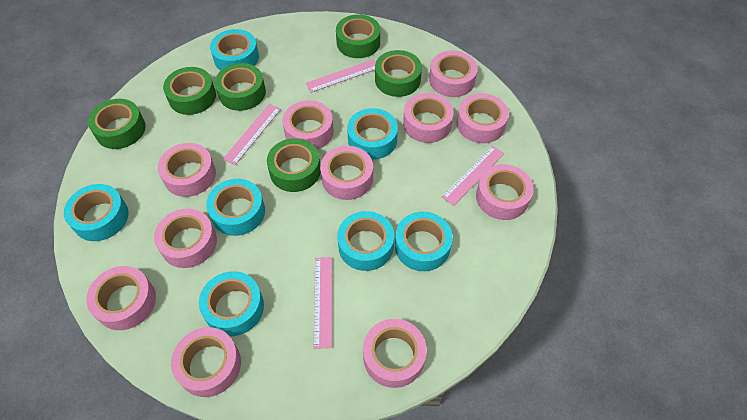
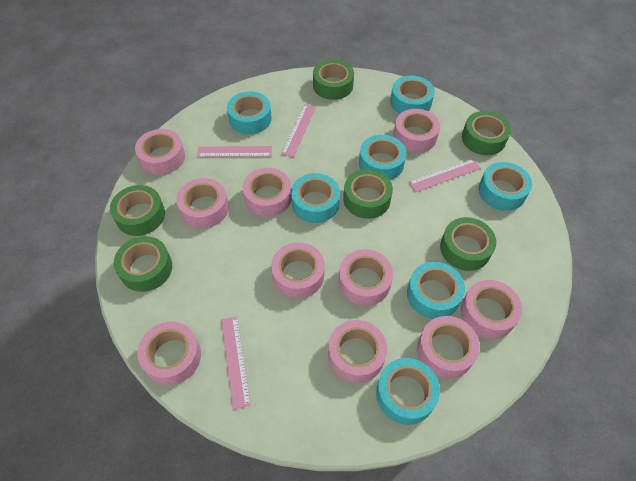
pink tape: [86,266,156,330] [154,209,217,268] [158,143,216,197] [171,327,241,397] [282,100,334,150] [320,146,373,200] [363,319,427,388] [403,93,454,143] [429,51,478,97] [457,93,509,143] [476,164,534,220] = 11 -> [135,129,185,175] [137,322,201,385] [176,178,229,228] [243,168,292,217] [271,243,325,299] [328,320,387,383] [338,249,393,306] [393,109,440,153] [417,316,480,379] [461,280,522,339] = 10

